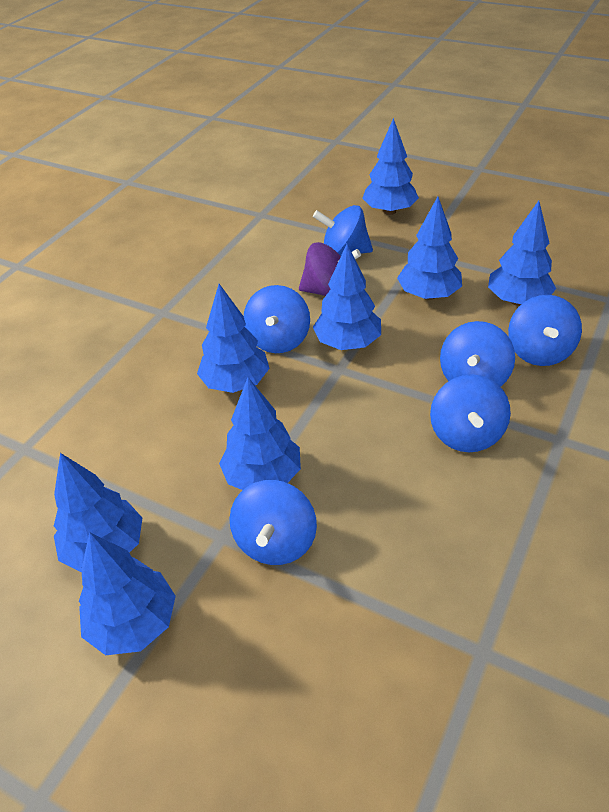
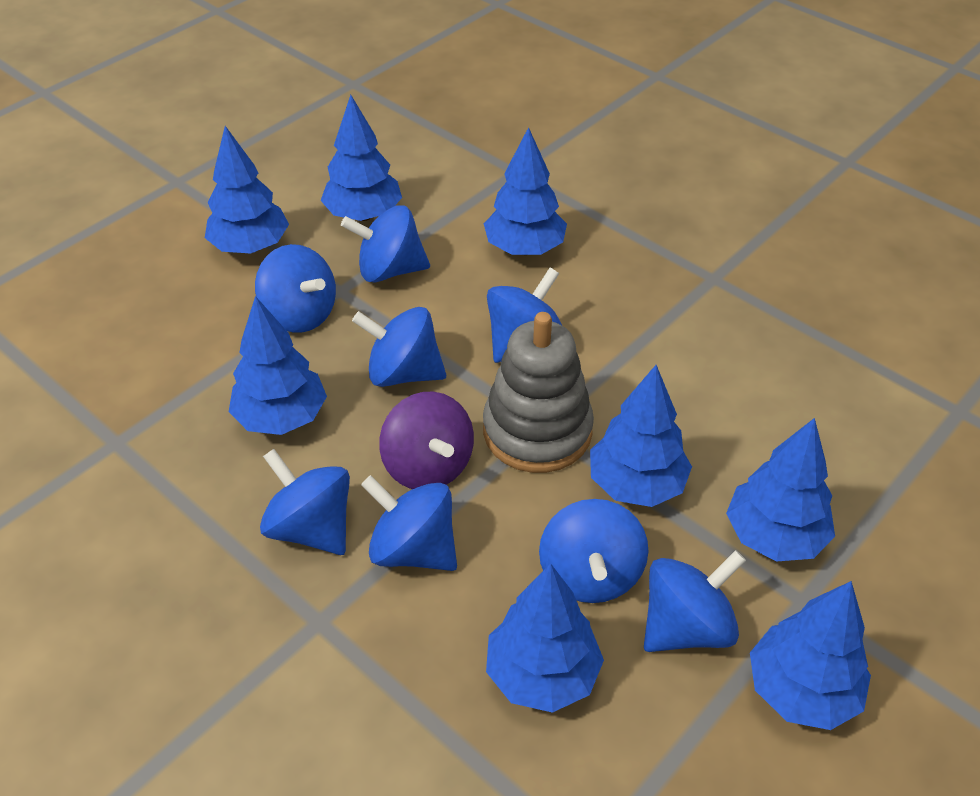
blue spinning top: [229,480,317,565] [244,285,310,353] [313,205,373,256] [430,374,511,452] [440,321,515,387] [508,295,582,366] = 6 -> [255,244,336,333] [260,449,350,555] [341,205,430,283] [352,307,446,387] [361,475,457,571] [487,268,562,363] [539,499,649,603] [644,550,746,652] = 8
grey stacking toy: none = 0 -> [483,312,594,473] = 1

